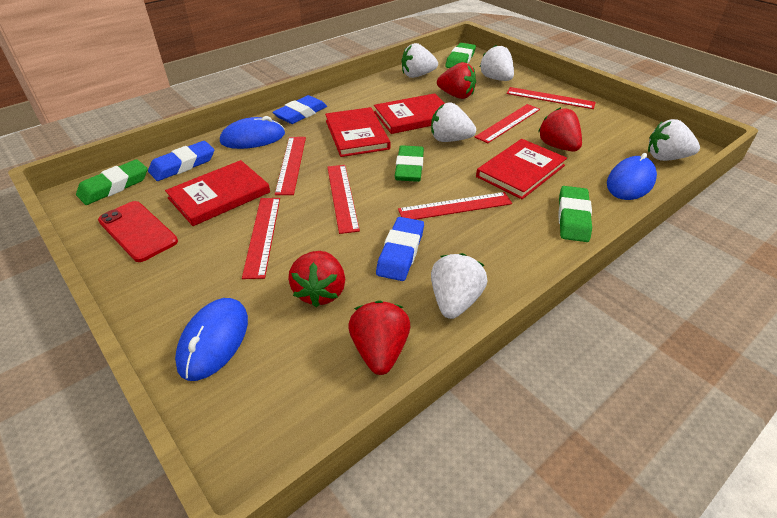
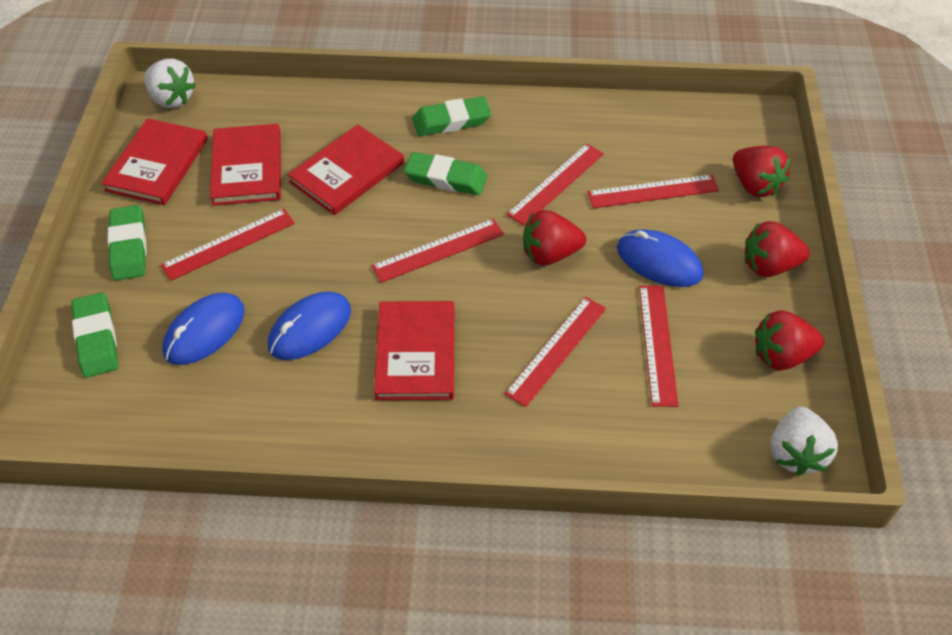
blue eraser: [148,141,214,181] [272,95,327,124] [376,217,424,281] = 3 -> none = 0
red phone: [98,201,178,262] = 1 -> none = 0
white strawberry: [402,43,438,78] [431,103,476,142] [431,253,487,319] [480,45,514,81] [648,119,700,161] = 5 -> [144,59,196,108] [770,406,838,476] = 2

